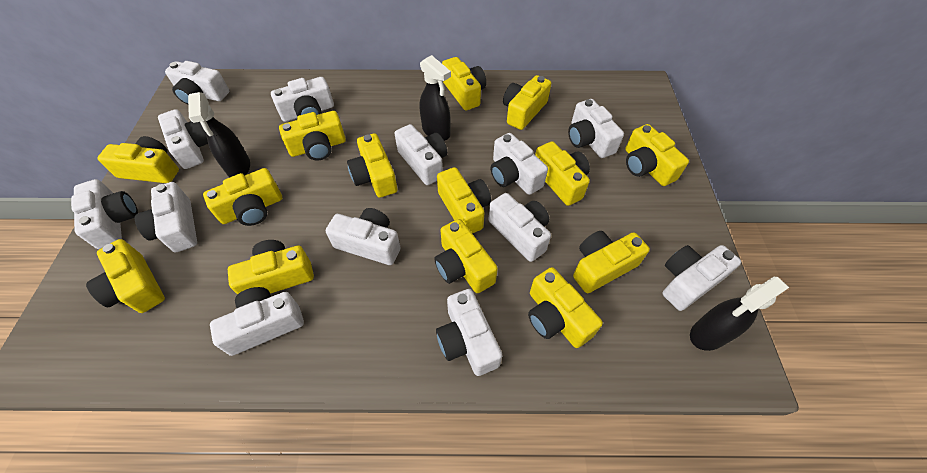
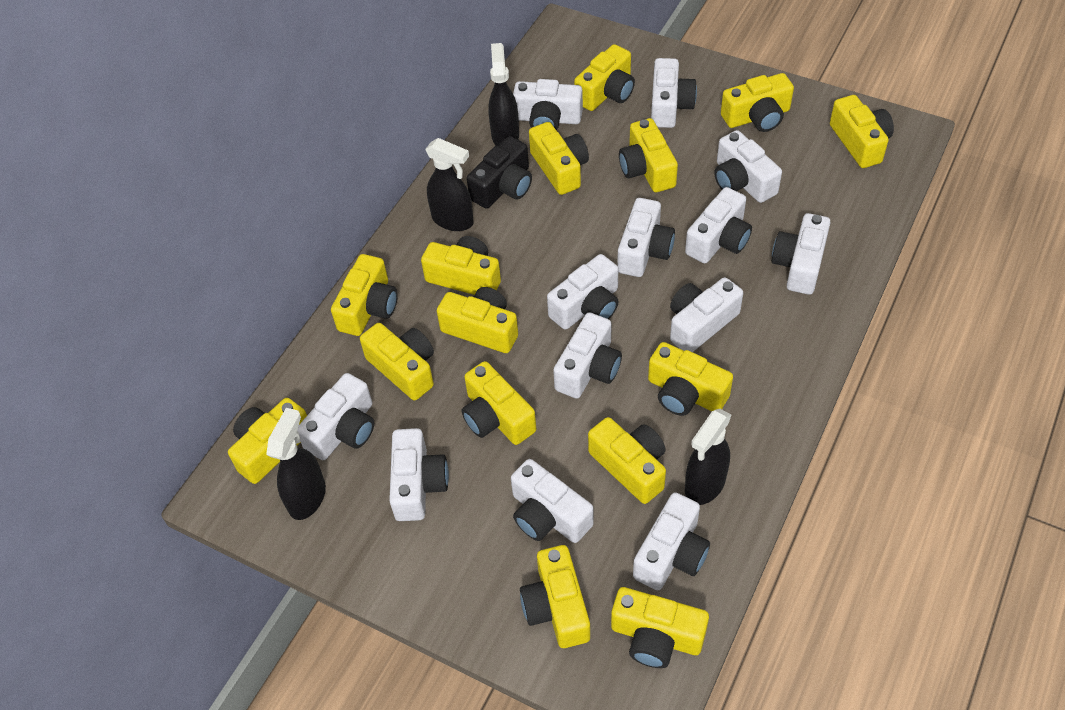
black camera: none = 0 -> [467,136,532,209] = 1
black spray bottle: [188,92,250,177] [419,55,451,141] [690,277,789,351] = 3 -> [266,408,326,520] [425,138,473,231] [488,43,519,146] [685,409,731,505] = 4
yellow camera: [86,239,165,313] [97,136,179,183] [203,168,282,226] [228,240,314,295] [279,111,346,160] [347,133,398,198] [434,219,498,293] [437,167,491,233] [442,57,486,110] [503,75,551,130] [528,267,603,348] [535,141,590,206] [573,231,650,293] [625,124,689,186] = 14 -> [228,398,307,484] [331,254,398,336] [360,323,434,400] [421,236,501,295] [437,287,518,353] [461,361,536,445] [520,545,590,648] [529,122,589,195] [574,44,635,111] [588,417,666,504] [611,587,709,668] [619,118,678,192] [648,342,733,416] [721,73,794,132] [830,95,894,168] = 15

